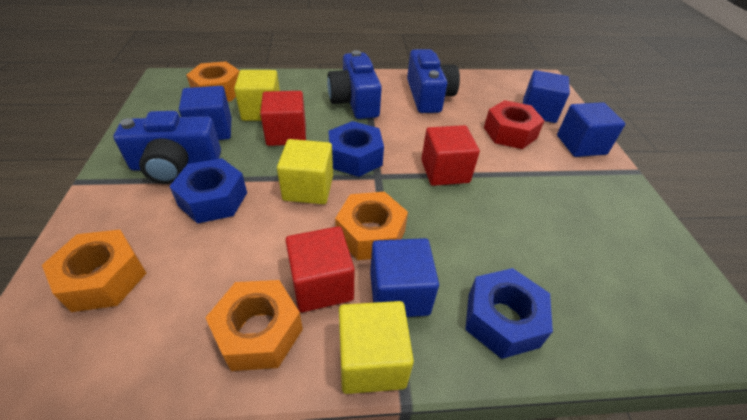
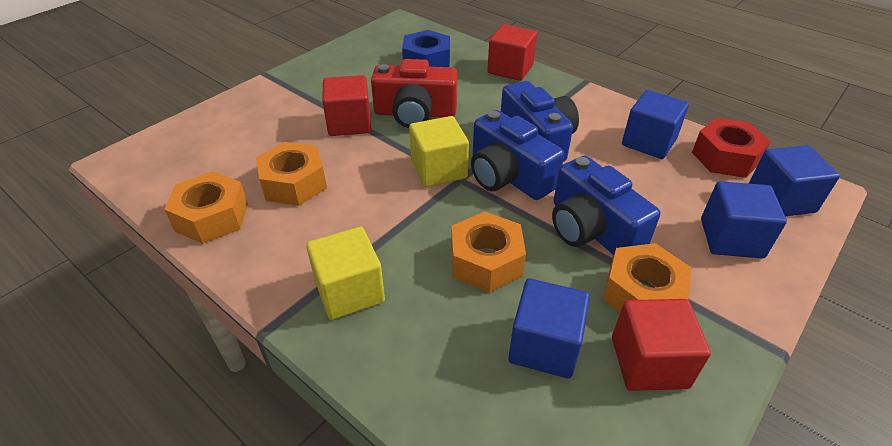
blue nut: [169,158,247,224] [329,121,384,177] [465,268,553,359] = 3 -> [402,30,450,67] = 1
red camera: none = 0 -> [371,59,458,128] = 1
yellow cube: [234,70,280,121] [277,139,333,204] [339,301,414,394] = 3 -> [306,227,385,320] [409,116,469,187] = 2

